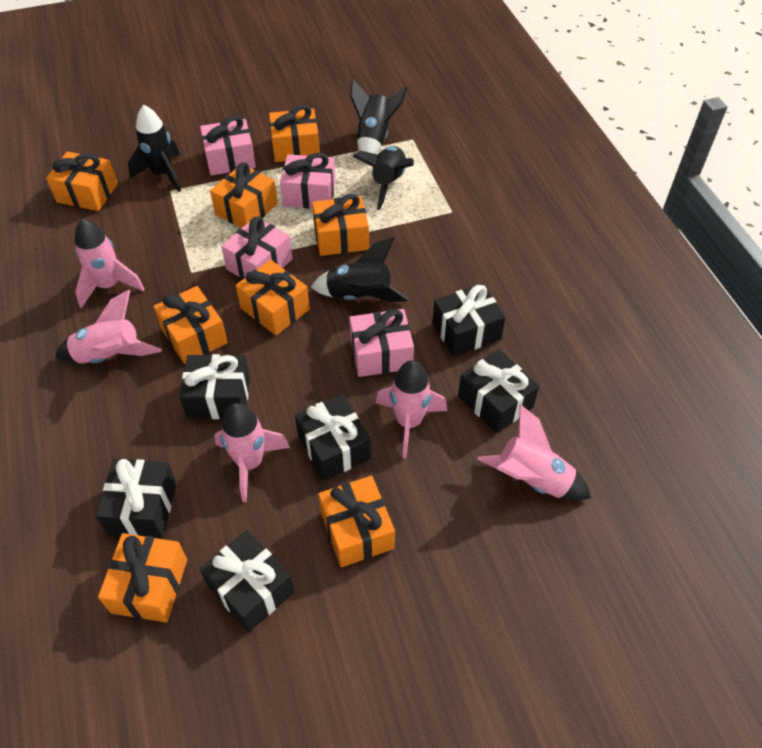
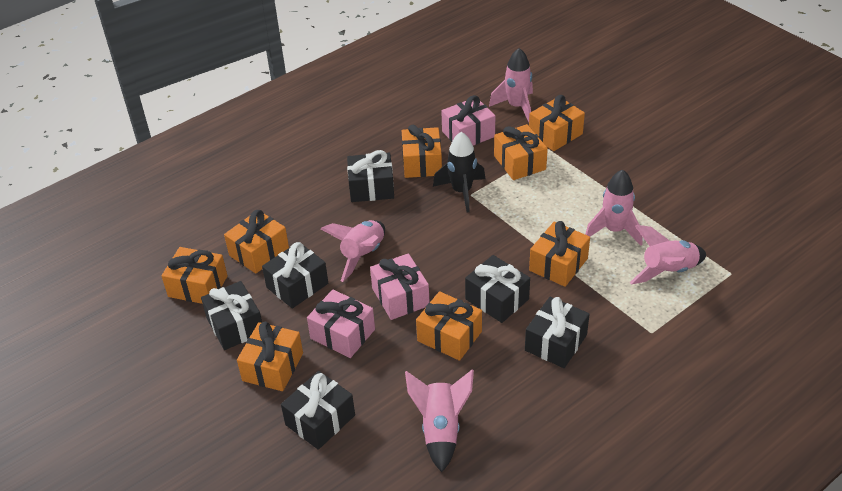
black rocket: [128,105,181,192] [311,237,409,302] [350,79,408,164] [352,146,414,210] = 4 -> [433,132,485,213] = 1
pink gift: [200,116,256,176] [221,216,293,280] [280,153,336,209] [349,309,414,377] = 4 -> [307,290,375,358] [370,253,430,320] [441,95,495,145] = 3

